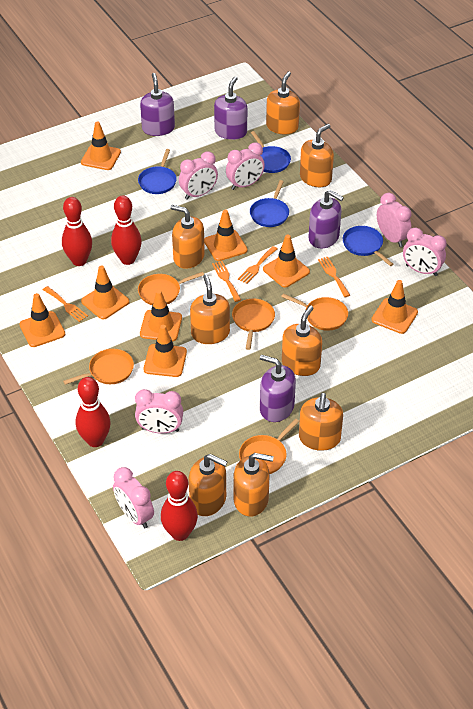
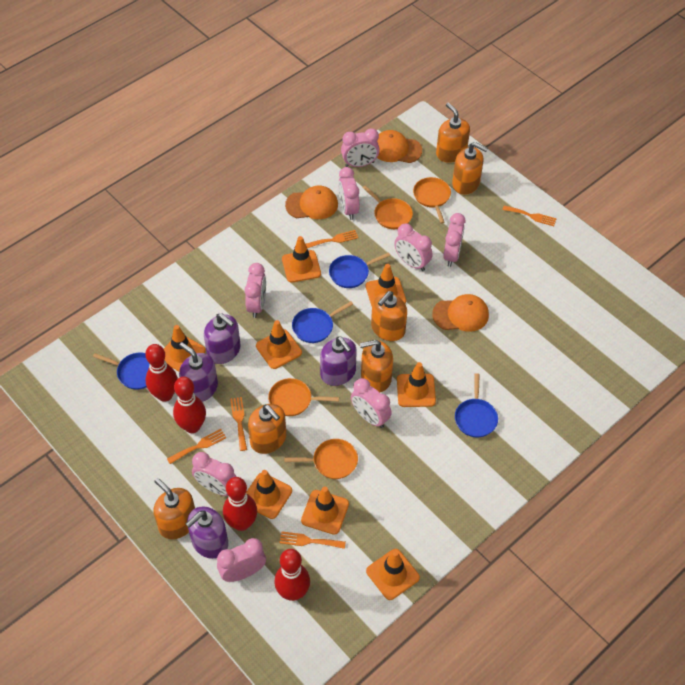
orange cap: none = 0 -> [285,185,338,219] [377,130,422,163] [432,294,489,332] = 3
orange fork: [43,286,88,322] [212,261,241,302] [238,246,277,284] [318,257,350,297] = 4 -> [167,429,227,464] [230,397,247,451] [279,531,346,549] [306,230,359,248] [503,205,557,226] = 5
orange pan: [63,349,134,385] [138,272,204,305] [232,299,275,350] [239,419,299,474] [281,293,348,331] = 5 -> [268,378,339,416] [285,439,358,479] [363,185,413,229] [413,177,451,224] = 4
orange soap dispenser: [170,205,205,269] [189,454,227,516] [190,274,230,344] [233,453,274,517] [266,72,300,135] [282,305,322,376] [299,393,343,451] [300,124,334,187] = 8 -> [153,478,195,539] [248,404,286,454] [360,340,393,392] [371,291,407,341] [436,103,470,163] [452,142,488,195] = 6
pink clock: [113,467,154,528] [135,389,183,434] [179,152,218,200] [226,143,265,190] [377,193,412,247] [403,228,447,276] = 6 -> [192,452,237,496] [217,538,266,582] [245,263,266,318] [338,167,360,220] [341,128,380,167] [351,378,392,428] [394,224,433,271] [443,213,465,267] = 8

